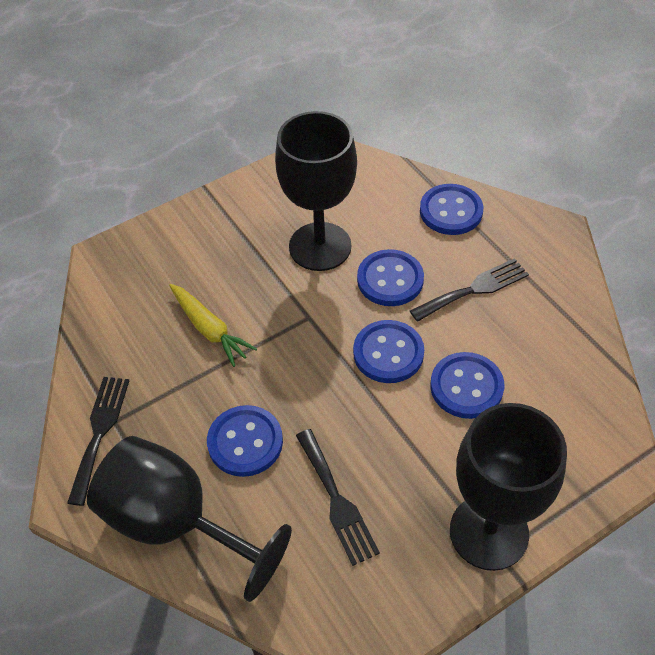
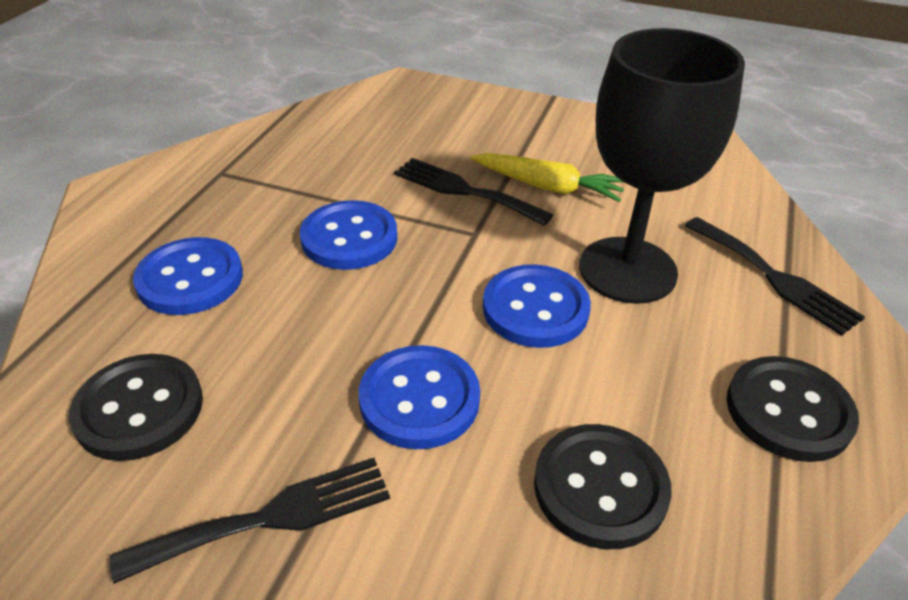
black button: none = 0 -> [69,354,203,461] [534,424,671,549] [727,356,859,462] = 3
black goblet: [87,436,292,602] [275,111,357,271] [450,403,567,571] = 3 -> [579,28,745,304] = 1
blue button: [207,405,283,477] [353,320,424,383] [357,249,424,306] [420,184,483,235] [430,352,504,419] = 5 -> [133,237,243,315] [300,200,398,270] [359,345,480,449] [483,264,591,348] = 4

